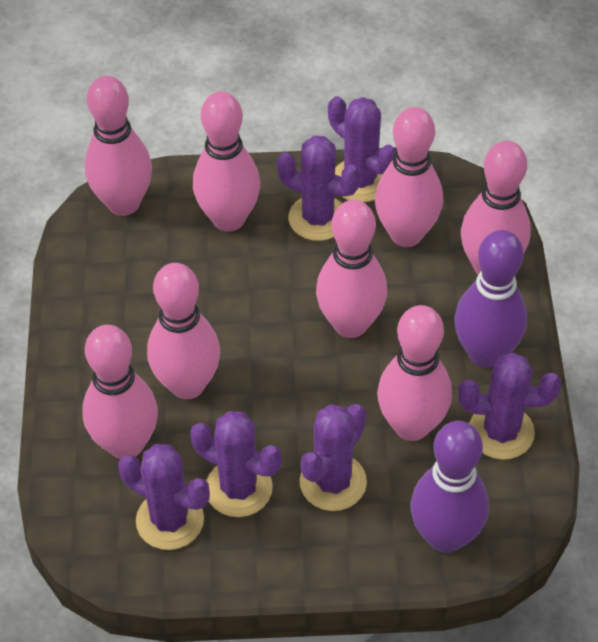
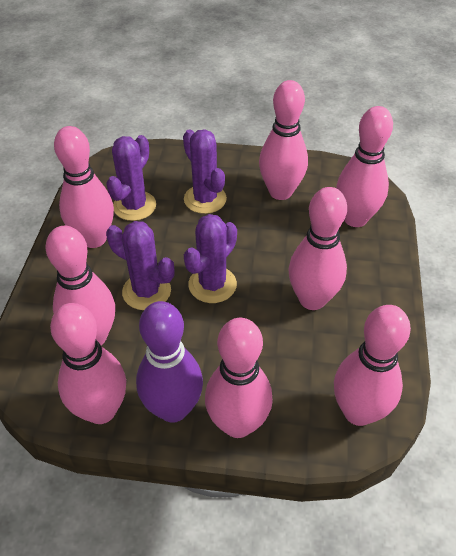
purple bowling pin: [410,421,489,553] [454,230,527,368] = 2 -> [136,301,203,423] = 1
purple cactus: [118,444,210,550] [190,411,282,517] [277,136,361,241] [299,404,367,511] [328,96,396,202] [458,353,561,460] = 6 -> [106,135,156,221] [106,221,174,310] [183,129,227,214] [184,214,237,303] = 4

